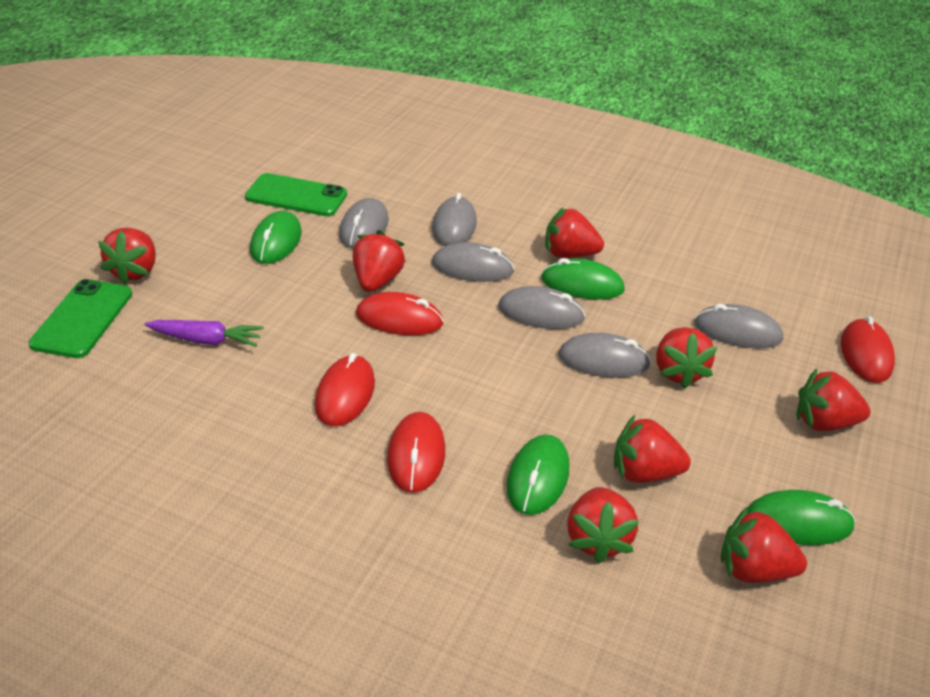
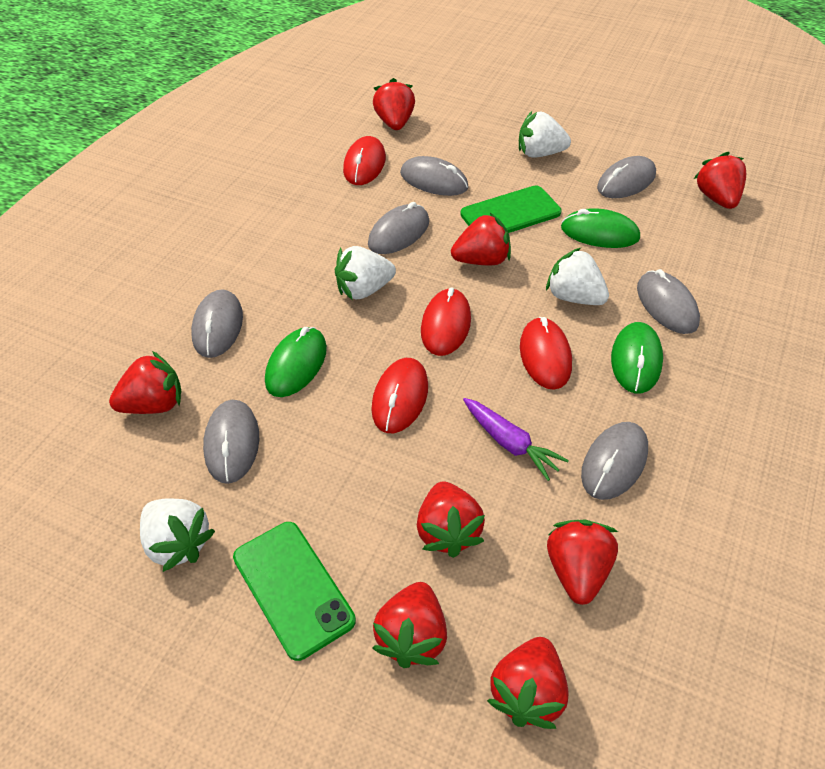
green mouse: [250,211,302,264] [506,435,569,515] [541,258,625,300] [747,490,855,545] = 4 -> [265,327,327,397] [561,208,640,248] [611,322,663,393] = 3
grey mouse: [339,198,389,248] [432,193,477,246] [432,242,515,282] [498,286,586,329] [558,333,651,378] [694,304,783,349] = 6 -> [191,289,243,358] [203,400,259,484] [368,202,429,254] [400,156,469,196] [581,422,648,500] [597,156,656,198] [637,269,700,334] = 7
white strawberry: none = 0 -> [140,498,215,572] [335,246,396,300] [519,111,571,158] [546,248,609,305] = 4

